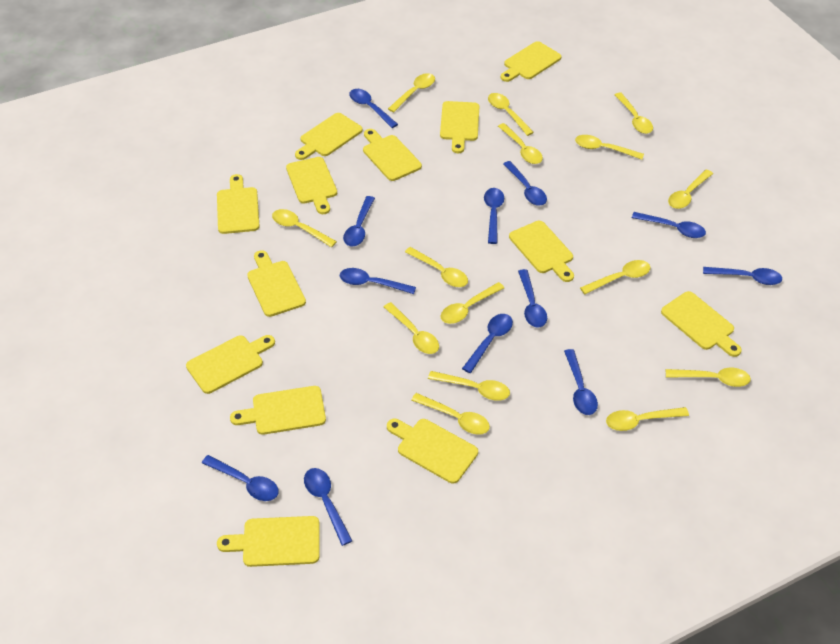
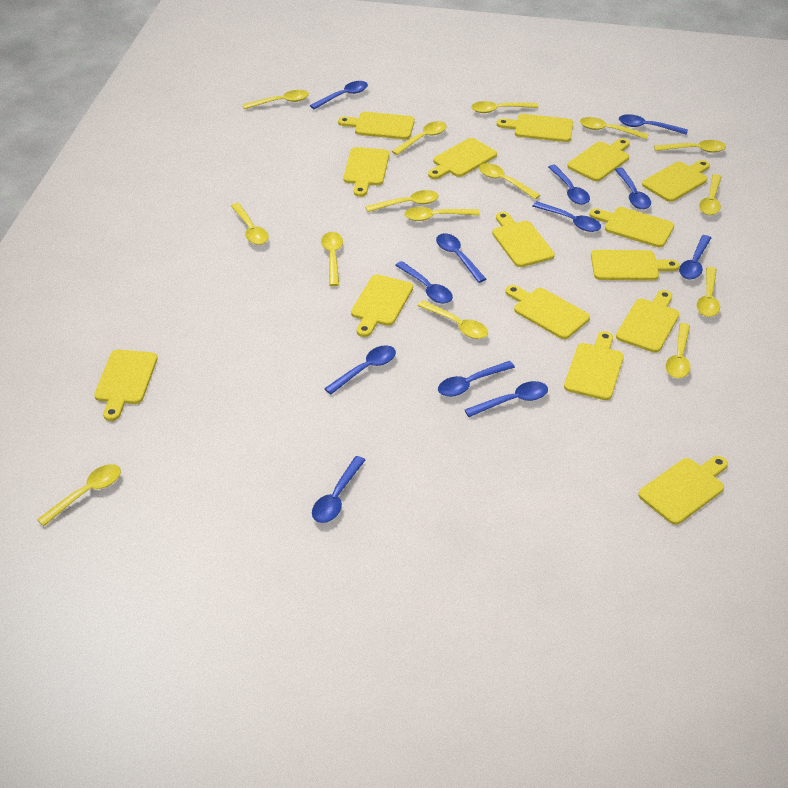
yellow cutting board: [186,335,275,394] [217,174,260,234] [217,516,320,567] [230,386,326,435] [247,250,306,317] [286,157,337,214] [295,113,363,160] [363,129,422,181] [387,419,478,484] [440,101,479,153] [500,41,562,82] [509,221,574,282] [661,291,742,357] = 13 -> [94,349,158,421] [338,112,415,140] [343,147,389,197] [351,275,413,337] [428,138,497,179] [492,212,555,267] [497,114,573,142] [505,285,590,339] [564,331,624,400] [567,138,630,181] [589,207,674,247] [591,250,679,281] [616,290,679,353] [638,456,728,525] [642,160,710,202] = 15

